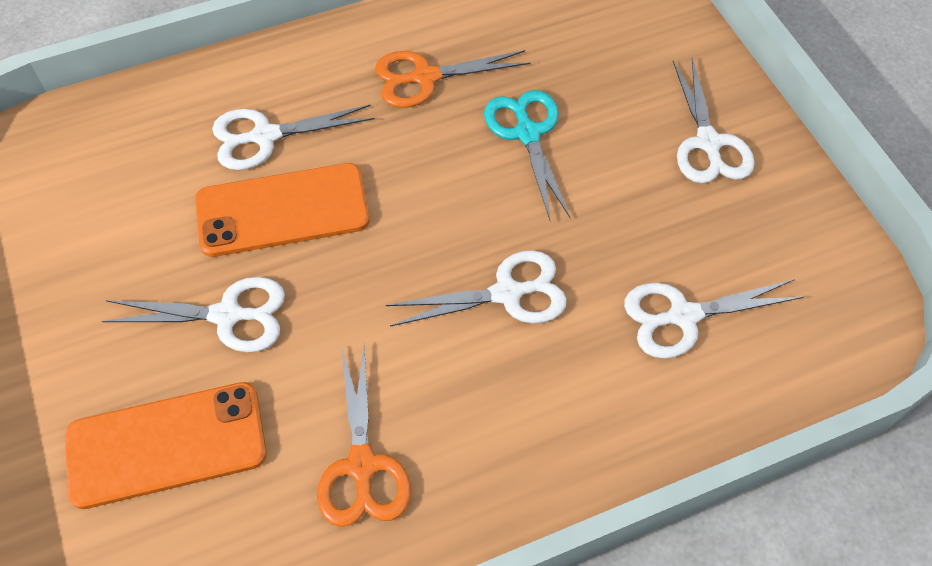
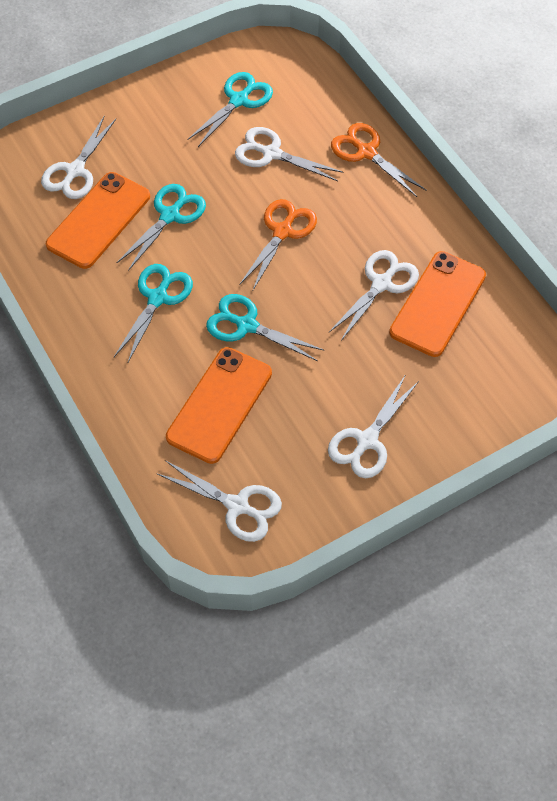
orange phone: [65,382,267,509] [195,163,370,257] = 2 -> [46,172,150,269] [166,347,272,464] [389,251,486,357] = 3
turquoise scissors: [484,90,570,220] = 1 -> [114,264,193,362] [117,184,206,271] [187,72,273,147] [206,294,323,361] = 4

